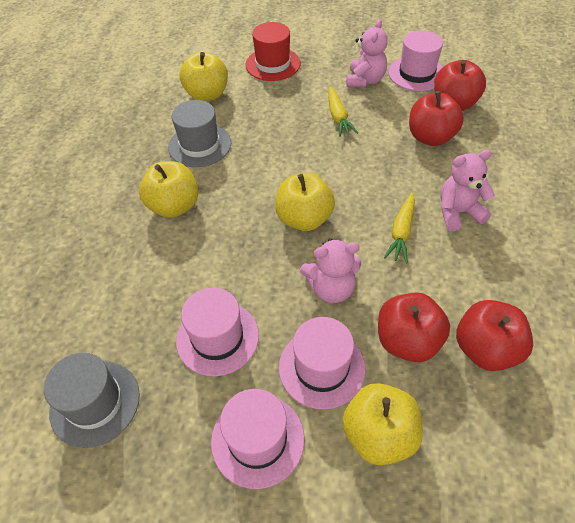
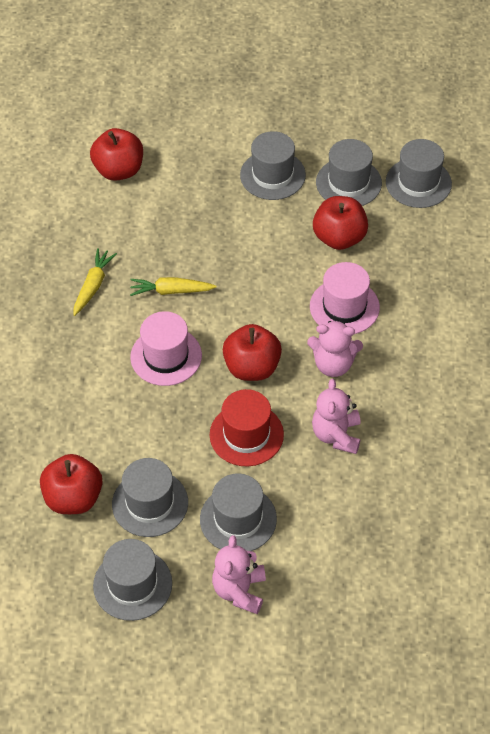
grey hat: [44,352,140,448] [168,100,231,167] = 2 -> [93,539,172,621] [112,458,188,537] [200,473,277,551] [240,131,306,200] [316,139,382,206] [386,139,452,208] = 6
pink hat: [176,288,259,376] [211,389,304,489] [279,317,365,410] [388,30,443,91] = 4 -> [130,311,202,386] [310,262,380,334] = 2
yellow apple: [139,161,199,218] [179,52,228,102] [275,173,335,231] [342,383,423,465] = 4 -> none = 0

